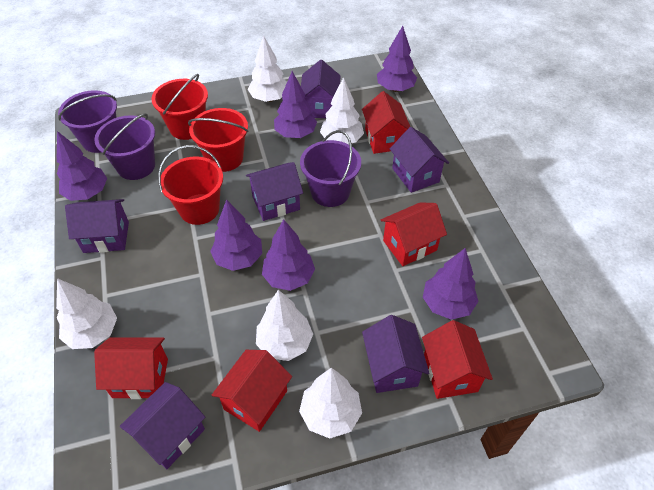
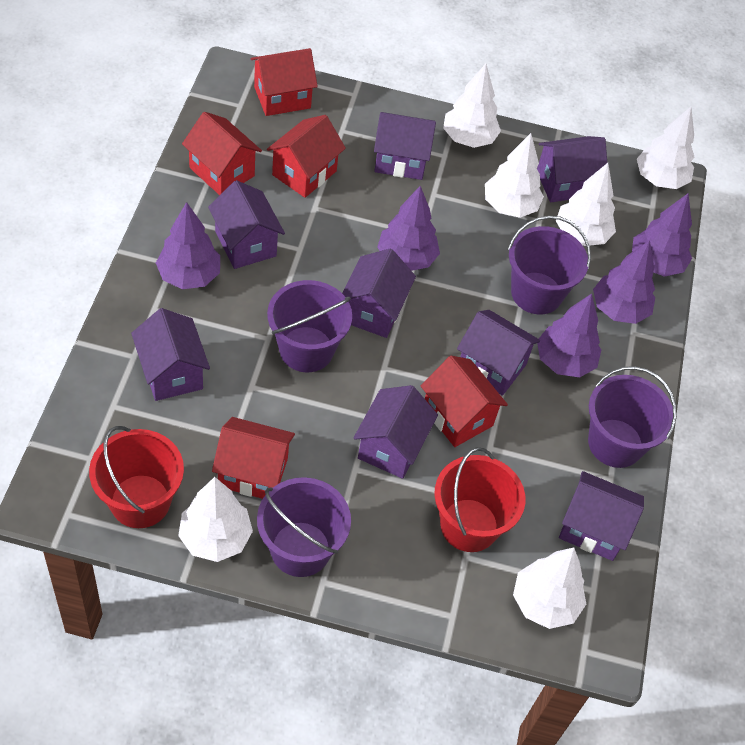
purple bucket: [58,90,117,153] [94,114,155,180] [300,130,361,207] = 3 -> [257,477,351,577] [267,280,352,372] [508,216,591,314] [588,366,677,468] = 4
purple house: [65,199,129,253] [120,382,205,469] [246,162,303,221] [301,60,341,118] [362,315,429,393] [390,127,449,193] = 6 -> [131,308,210,401] [208,180,285,269] [342,249,416,338] [354,385,438,479] [374,112,436,180] [457,310,540,396] [537,136,607,202] [559,471,644,561] = 8
purple tree: [57,131,107,201] [210,199,262,271] [262,219,315,291] [274,71,317,138] [377,26,417,92] [423,248,478,320] = 6 -> [156,202,220,289] [377,186,440,271] [537,294,601,377] [593,240,655,324] [632,194,692,277] = 5
red bucket: [151,74,208,140] [158,145,223,225] [188,108,248,172] = 3 -> [89,426,184,528] [434,448,525,552] = 2
white tree: [56,278,117,349] [248,35,287,102] [256,290,313,361] [299,368,362,438] [320,77,364,144] = 5 -> [178,477,253,562] [443,64,501,148] [485,133,544,218] [513,548,586,629] [556,163,616,246] [637,107,694,189] = 6

